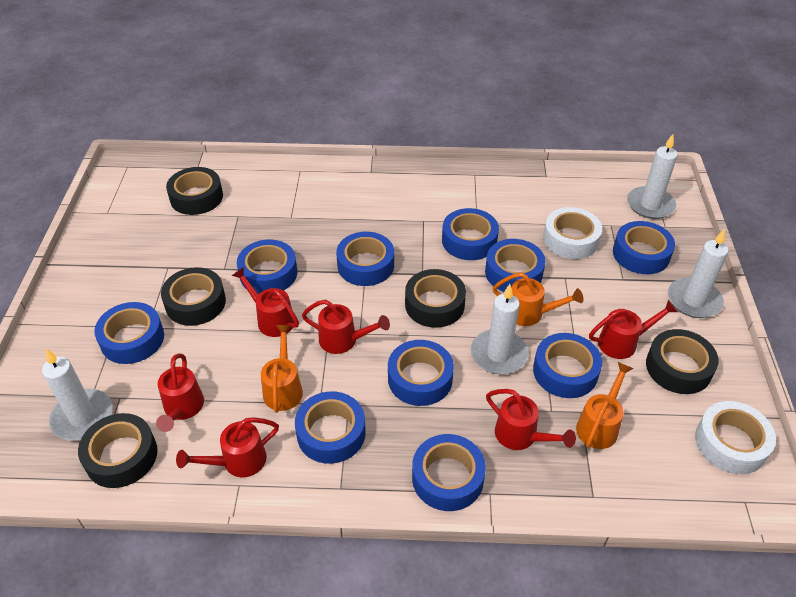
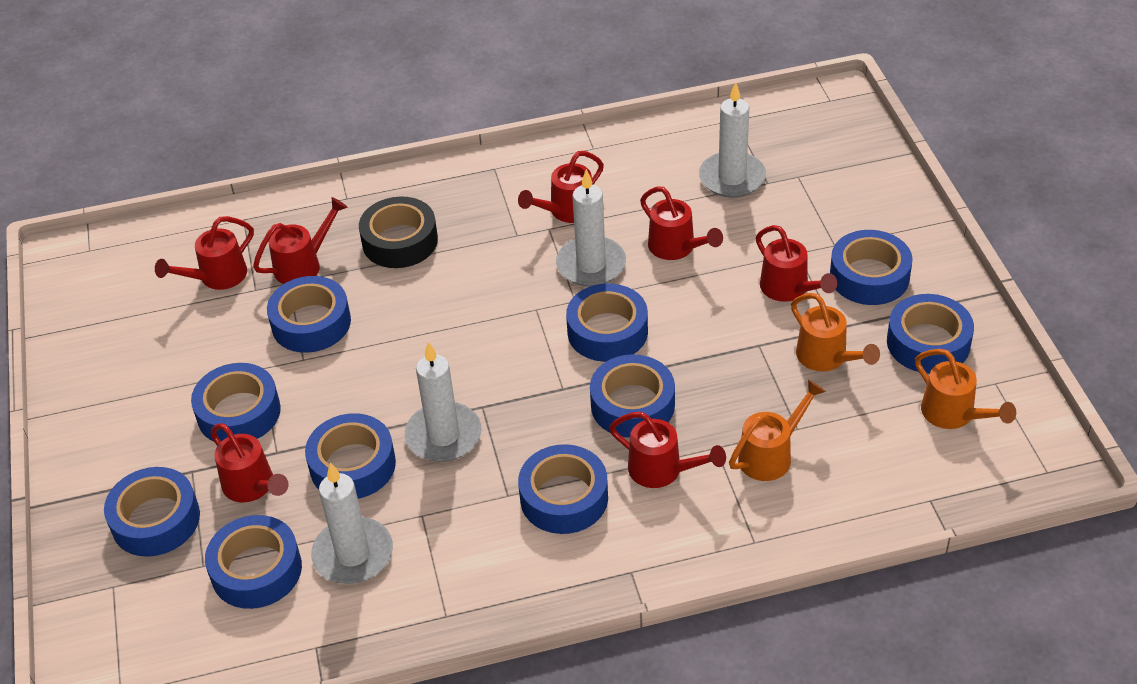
black tape: [78,413,158,488] [161,267,226,326] [166,167,223,215] [405,269,466,328] [646,329,719,394] = 5 -> [359,196,438,268] = 1
red watering can: [156,354,204,432] [176,417,279,477] [232,267,299,337] [302,300,390,354] [486,389,576,450] [589,300,678,359] = 6 -> [155,216,254,290] [210,423,289,502] [253,197,348,284] [518,151,604,223] [609,412,726,488] [640,186,723,260] [756,225,837,302] = 7
white tape: [543,207,602,259] [695,401,776,474] = 2 -> none = 0

